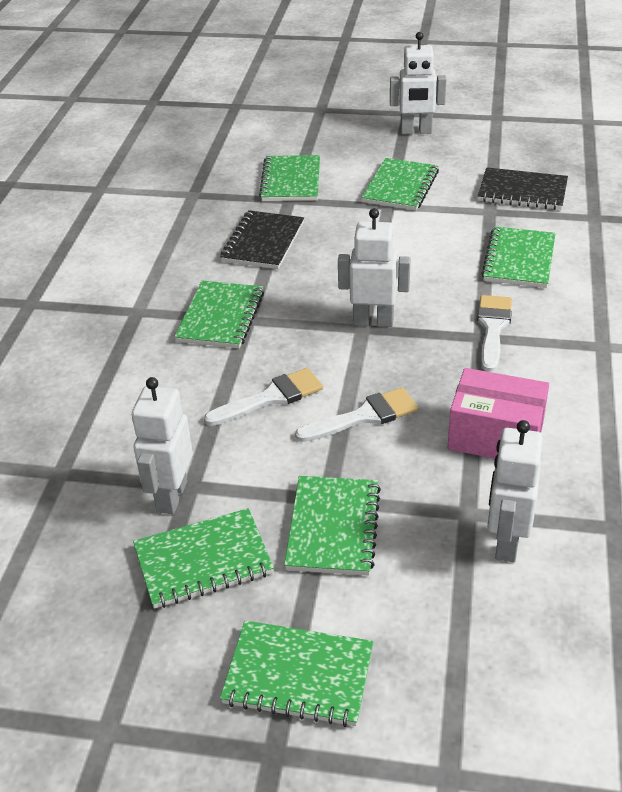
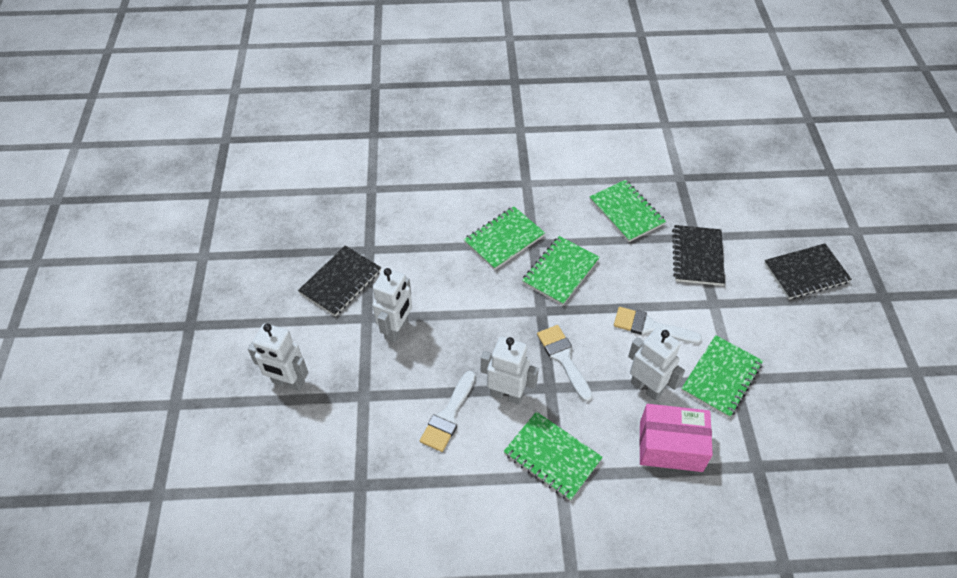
black notebook: [220,210,304,269] [478,167,568,210] = 2 -> [298,246,381,316] [672,225,725,286] [764,244,852,300] = 3
green notebook: [133,508,274,609] [174,281,264,348] [220,621,374,727] [259,155,320,201] [284,476,381,575] [362,158,439,211] [481,226,556,288] = 7 -> [464,207,545,270] [503,412,603,501] [522,236,600,306] [590,180,666,242] [681,335,763,418] = 5

